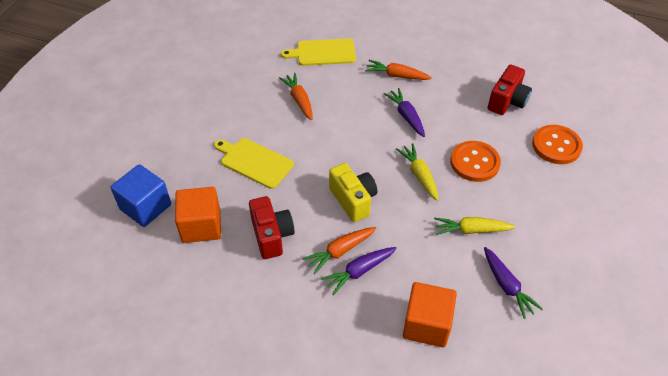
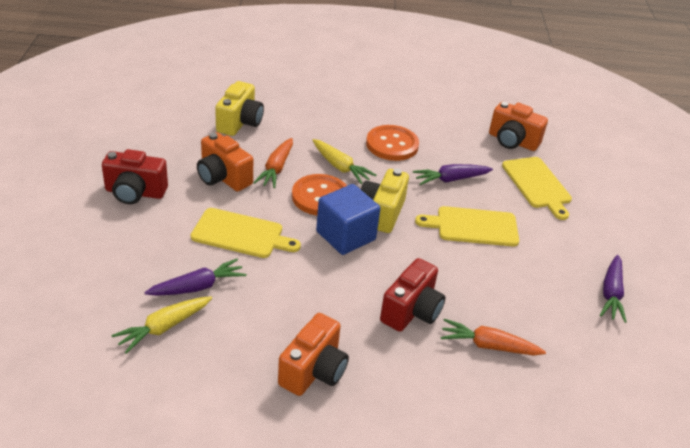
orange camera: none = 0 -> [197,132,253,192] [278,313,349,396] [489,102,548,151] = 3
orange carrot: [279,73,312,120] [302,227,376,274] [365,60,432,80] = 3 -> [253,138,293,188] [441,319,546,355] = 2
orange cube: [175,187,221,243] [403,282,457,347] = 2 -> none = 0
yellow camera: [329,163,377,222] = 1 -> [215,81,264,136] [361,169,409,233] = 2
yellow cutting board: [214,138,294,189] [281,38,356,66] = 2 -> [191,208,301,258] [415,206,519,247] [502,157,572,220] = 3

